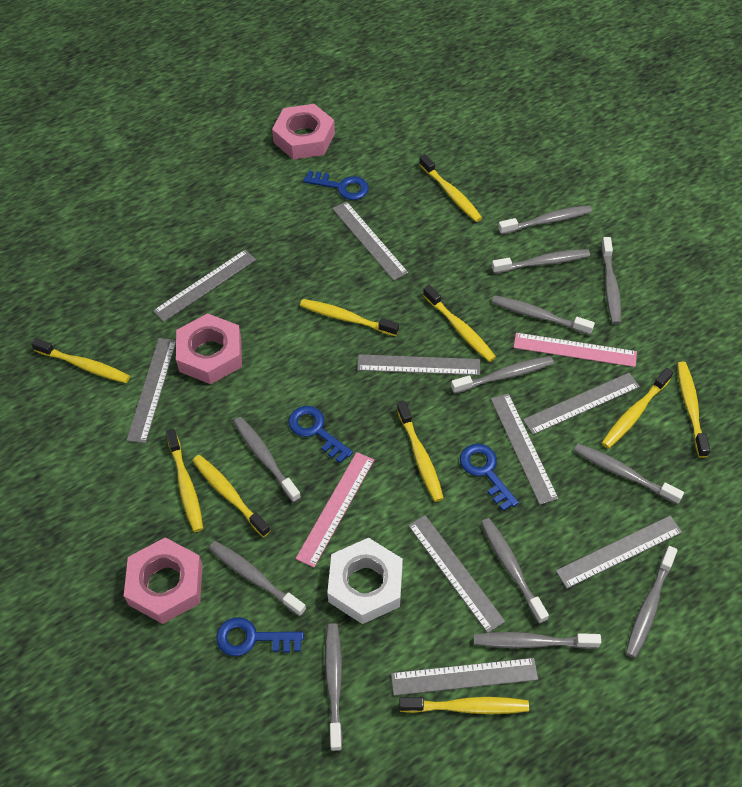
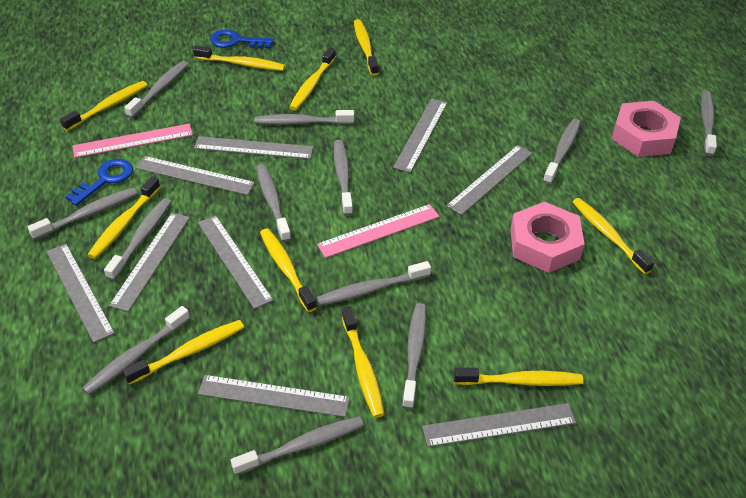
blue key: [216,617,304,656] [288,406,353,463] [303,171,369,200] [460,444,519,511] = 4 -> [65,159,133,206] [210,29,274,49] = 2
pink nut: [124,538,203,624] [176,313,242,384] [272,104,335,160] = 3 -> [510,202,585,273] [611,101,681,157] = 2
white nut: [327,538,403,624] = 1 -> none = 0

